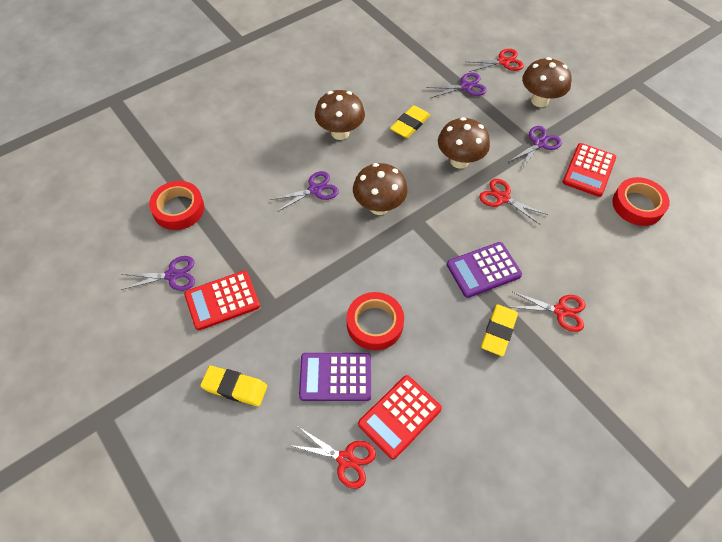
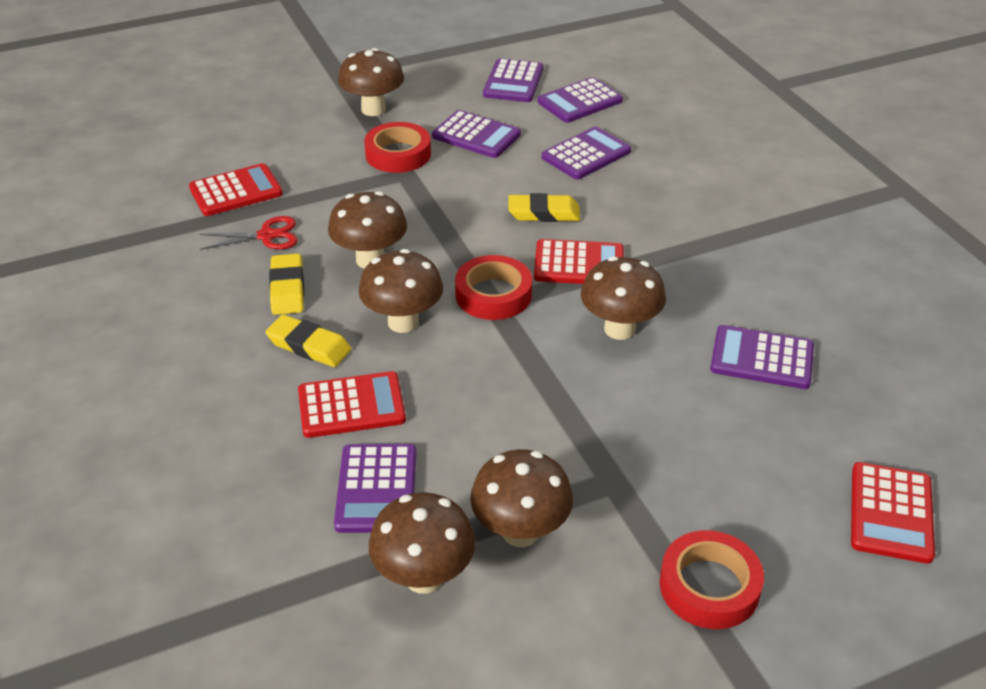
brown mushroom: [315,90,365,140] [353,163,408,215] [438,117,490,169] [522,57,571,107] = 4 -> [328,191,407,269] [338,48,404,116] [359,249,443,333] [369,492,476,594] [470,449,573,547] [581,256,666,340] = 6
purple calculator: [299,353,371,401] [447,242,522,298] = 2 -> [334,444,417,533] [432,110,521,158] [483,58,543,102] [538,77,623,123] [542,127,631,180] [710,325,814,389] = 6
purple scissors: [121,256,195,291] [270,171,339,212] [426,73,487,98] [508,126,562,170] = 4 -> none = 0
red calculator: [184,271,260,330] [358,375,442,459] [563,143,616,197] = 3 -> [189,163,283,216] [298,371,406,438] [534,239,624,284] [851,462,935,564] = 4
red scissors: [289,427,376,489] [466,49,524,72] [479,179,548,225] [510,291,585,332] = 4 -> [200,216,298,250] = 1

